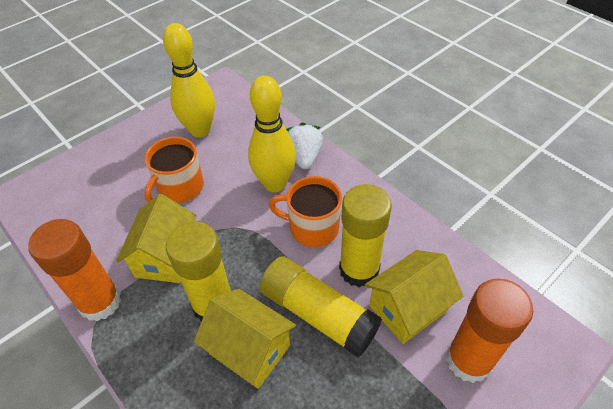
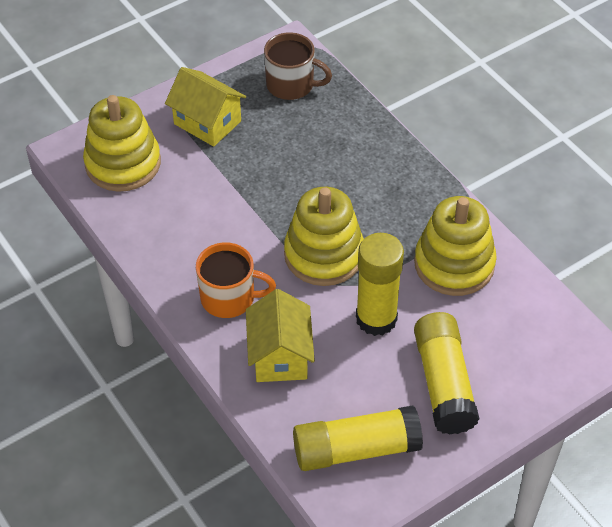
brown mug: none = 0 -> [264,32,332,100] = 1
orange glue stick: [28,219,121,321] [446,279,533,383] = 2 -> none = 0
orange mug: [144,137,204,203] [269,176,342,247] = 2 -> [196,242,276,318] = 1
white strawberry: [286,122,323,169] = 1 -> none = 0
yellow bowling pin: [163,23,215,138] [248,75,296,192] = 2 -> none = 0
yellow house: [116,194,197,283] [194,289,296,389] [365,250,464,344] = 3 -> [165,67,246,147] [246,289,315,382] = 2
yellow stacking toy: none = 0 -> [83,95,161,192] [284,187,364,286] [414,196,497,296] = 3

